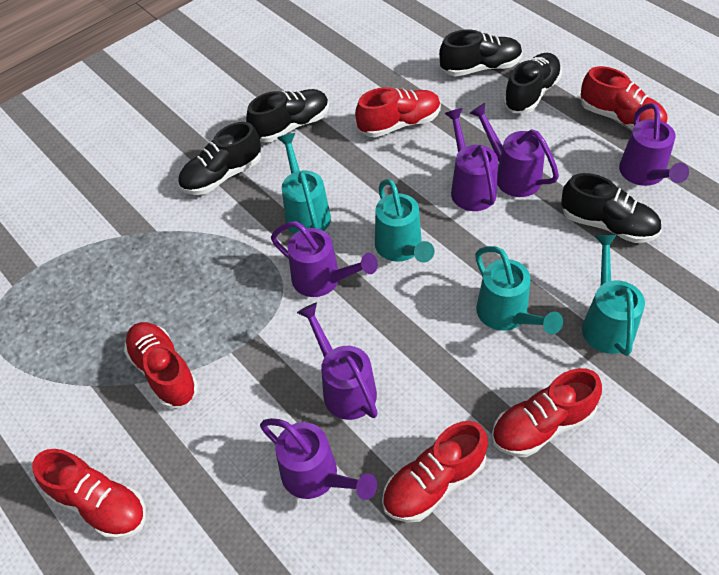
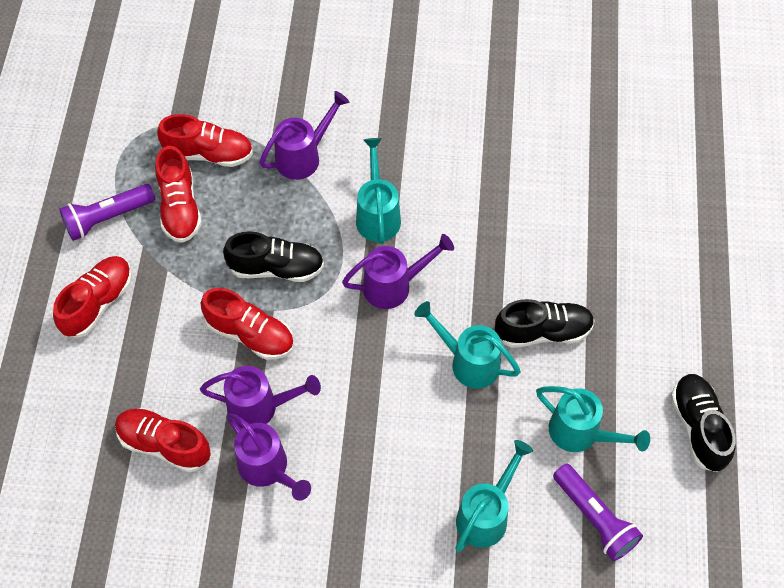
black shoe: [178,122,261,195] [246,89,329,142] [439,30,523,76] [503,53,562,114] [561,173,661,243] = 5 -> [223,231,324,282] [495,299,595,348] [671,374,735,472] = 3
purple flashlight: none = 0 -> [59,184,155,241] [553,464,643,561] = 2
purple watering can: [260,418,377,500] [271,221,378,297] [297,303,378,420] [444,108,498,211] [469,103,559,197] [619,103,689,186] = 6 -> [200,366,321,428] [227,413,311,501] [260,91,349,180] [342,234,454,309] = 4
red shoe: [32,449,146,539] [124,322,198,409] [355,87,441,137] [382,421,488,522] [492,368,602,457] [581,66,667,130] = 6 -> [53,256,132,338] [115,408,211,472] [155,146,202,243] [157,114,253,167] [201,288,294,360] = 5

